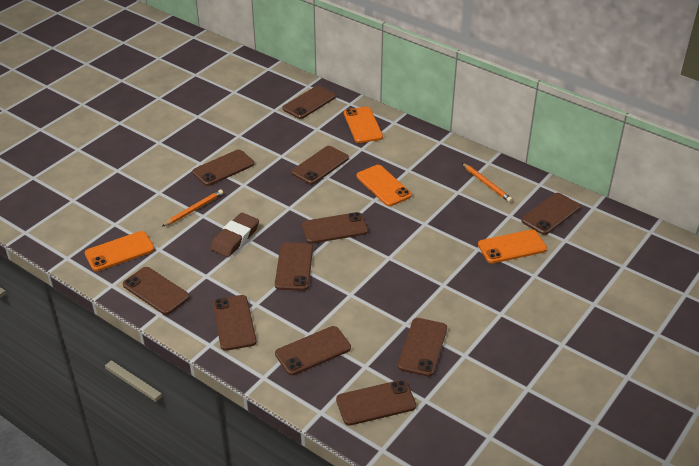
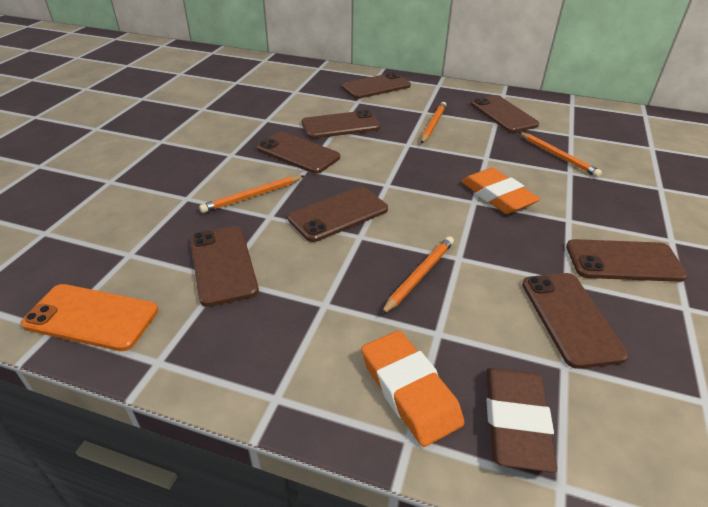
brown phone: [123,267,189,315] [192,150,254,186] [213,295,257,351] [275,243,313,291] [275,326,351,376] [282,86,336,119] [292,146,349,185] [302,212,368,244] [336,380,416,426] [398,318,447,377] [521,193,580,235] = 11 -> [190,226,259,307] [256,132,340,174] [288,187,388,242] [302,110,381,139] [342,72,411,99] [471,95,539,133] [522,273,629,369] [566,239,687,282] = 8
orange eraser: none = 0 -> [361,330,464,447] [461,168,540,214] = 2
orange pencil: [162,190,223,227] [462,163,513,202] = 2 -> [199,175,304,213] [381,236,454,315] [421,102,446,144] [519,132,602,177] = 4
orange phone: [85,231,154,271] [344,107,383,143] [356,165,412,206] [478,229,547,264] = 4 -> [21,284,158,351] = 1

